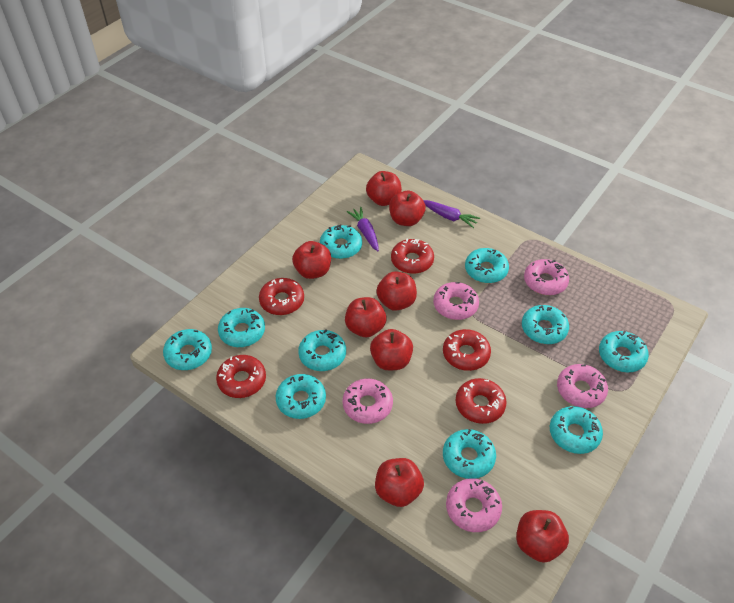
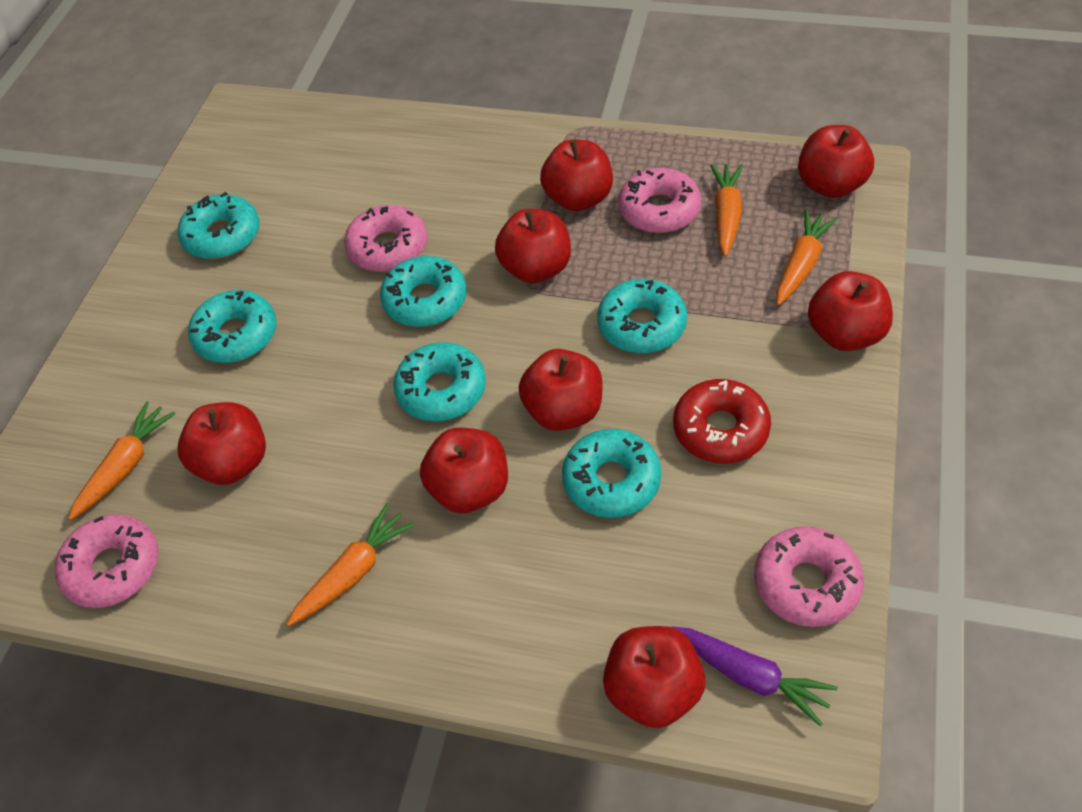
orange carrot: none = 0 -> [68,401,175,520] [287,504,415,626] [710,164,743,257] [777,209,838,305] = 4
pink donut: [343,379,393,424] [433,282,479,320] [446,478,502,532] [524,259,569,295] [557,364,608,408] = 5 -> [55,514,158,608] [344,205,427,272] [618,168,701,233] [754,526,864,627] = 4
purple carrot: [346,207,379,251] [423,200,480,228] = 2 -> [671,626,838,726] = 1
red donut: [216,355,266,398] [259,278,304,315] [391,238,434,274] [443,329,491,371] [455,378,507,424] = 5 -> [673,379,771,463] = 1
turquoise donut: [163,329,212,370] [218,308,265,347] [276,374,326,419] [298,329,346,371] [320,225,362,259] [443,429,496,479] [465,248,509,283] [522,305,569,344] [550,406,603,454] [599,330,649,372] = 10 -> [178,192,259,259] [188,290,276,363] [380,256,467,327] [393,342,486,421] [562,429,661,518] [597,279,687,353] = 6

